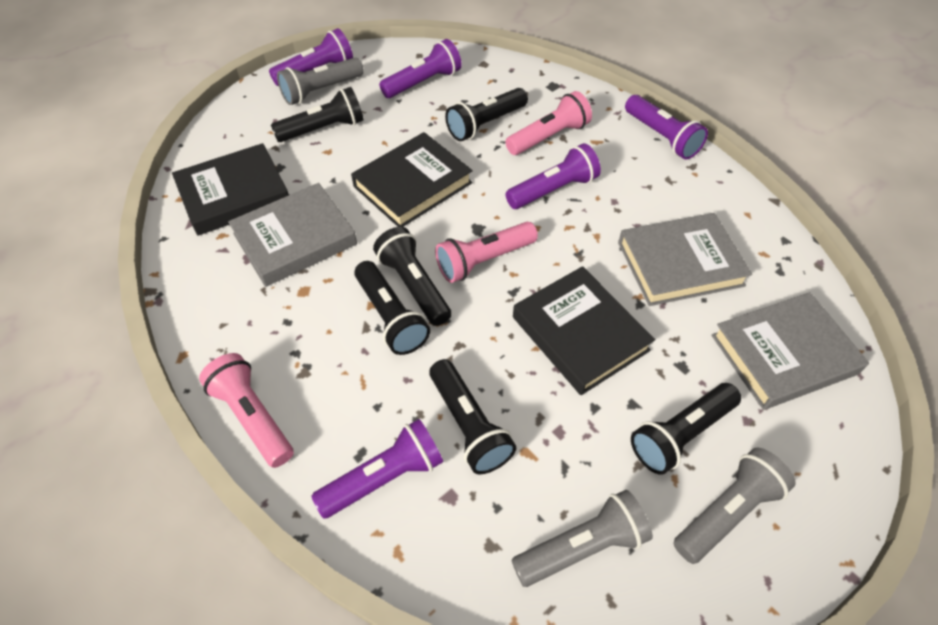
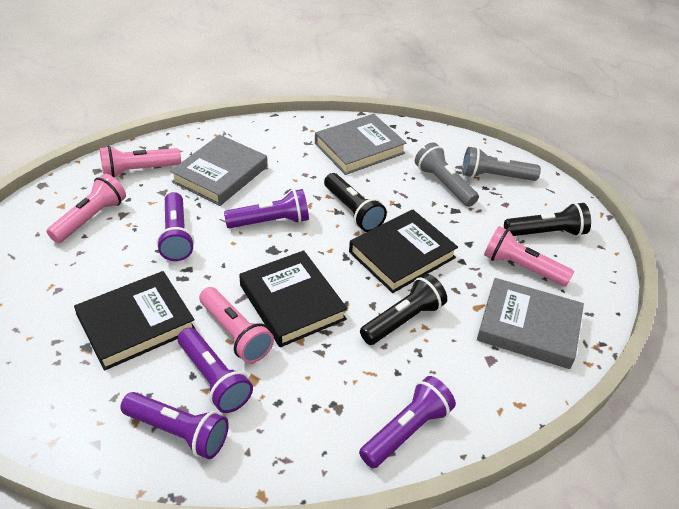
black flashlight: [271,87,364,142] [354,261,430,355] [373,227,452,326] [429,359,516,474] [445,88,528,141] [631,383,741,475] = 6 -> [324,173,387,232] [360,274,447,345] [504,202,591,236] = 3
grey flashlight: [277,57,364,105] [511,490,653,587] [673,447,796,564] = 3 -> [415,142,479,207] [462,147,541,181] = 2
pink flashlight: [199,353,294,468] [435,222,538,283] [505,91,592,155] = 3 -> [47,174,126,243] [100,146,181,177] [199,287,274,363] [484,226,574,286] = 4

